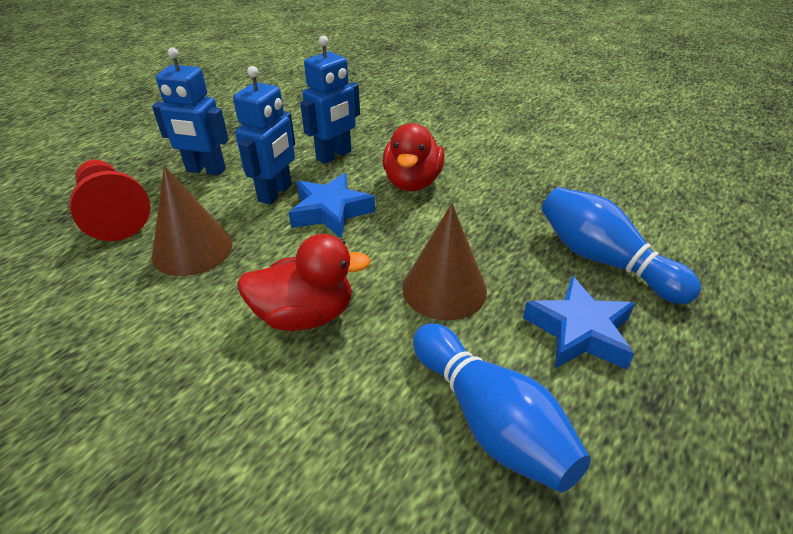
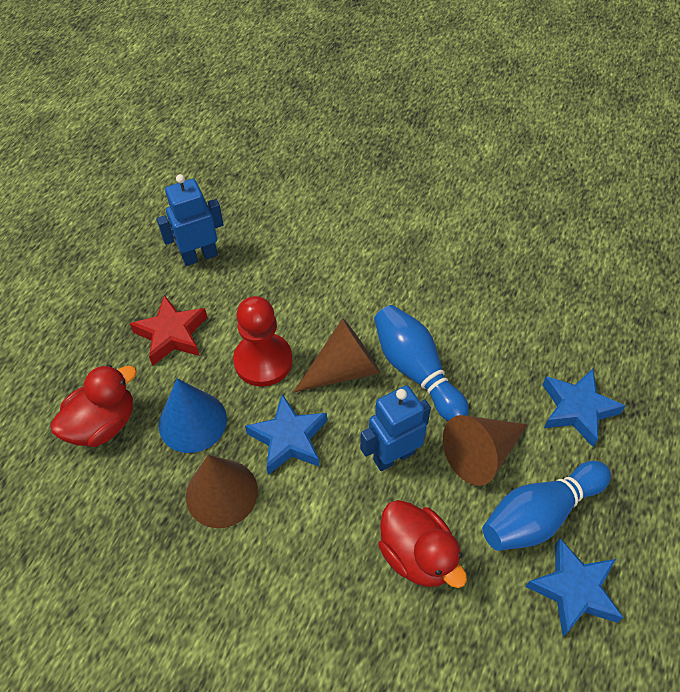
blue cone: none = 0 -> [159,379,227,453] = 1
blue robot: [152,47,229,176] [233,66,295,205] [300,36,360,164] = 3 -> [157,174,224,266] [360,385,431,471] = 2
blue star: [289,173,375,238] [523,276,635,370] = 2 -> [245,394,327,475] [525,538,623,637] [543,368,626,447] = 3
brown cone: [152,166,232,276] [403,203,487,320] = 2 -> [186,455,258,528] [294,318,380,392] [443,415,528,486] = 3
red star: none = 0 -> [130,295,208,366] = 1

